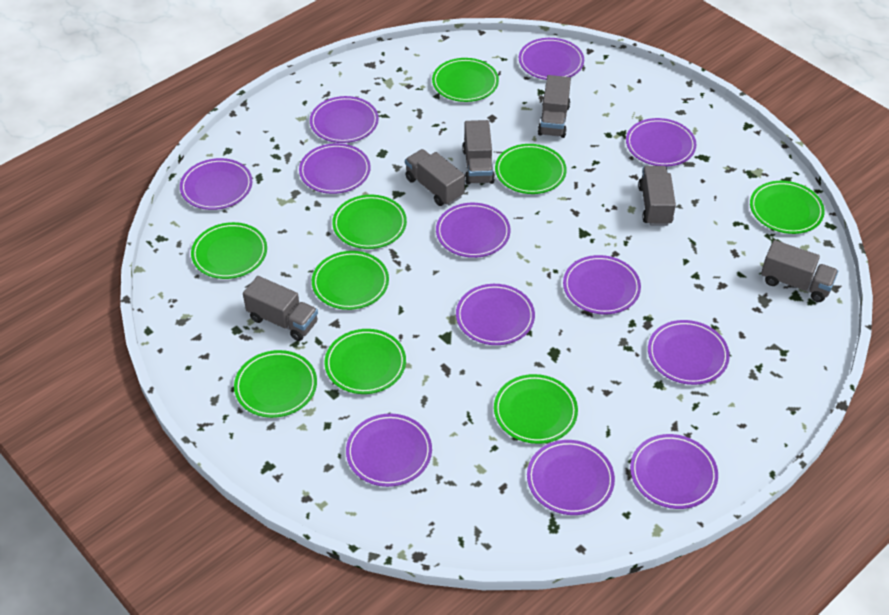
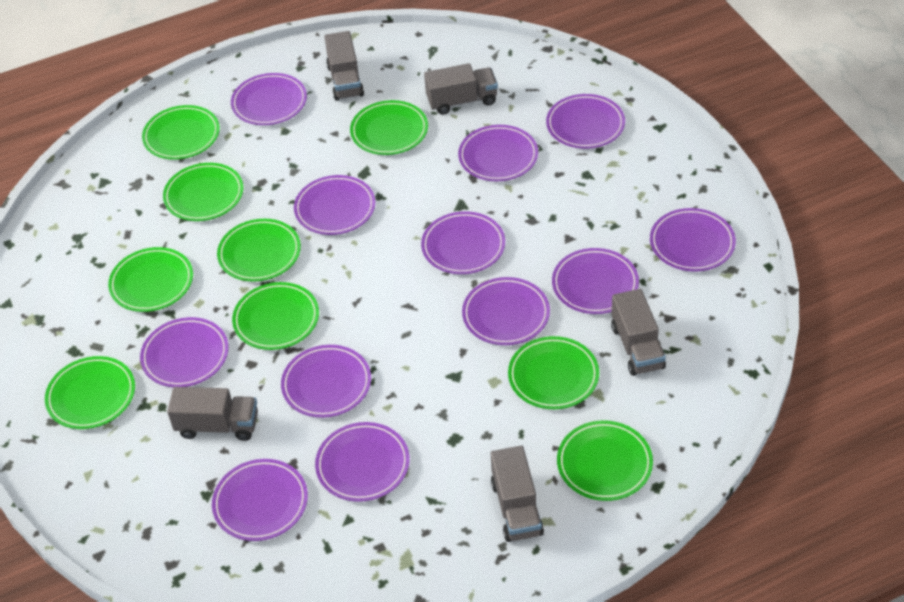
grey truck: [243,276,318,341] [405,149,465,206] [463,120,495,185] [538,75,571,138] [638,166,676,226] [761,240,838,302] = 6 -> [167,387,258,441] [324,31,364,101] [424,63,498,115] [491,446,544,542] [611,289,666,376] = 5

